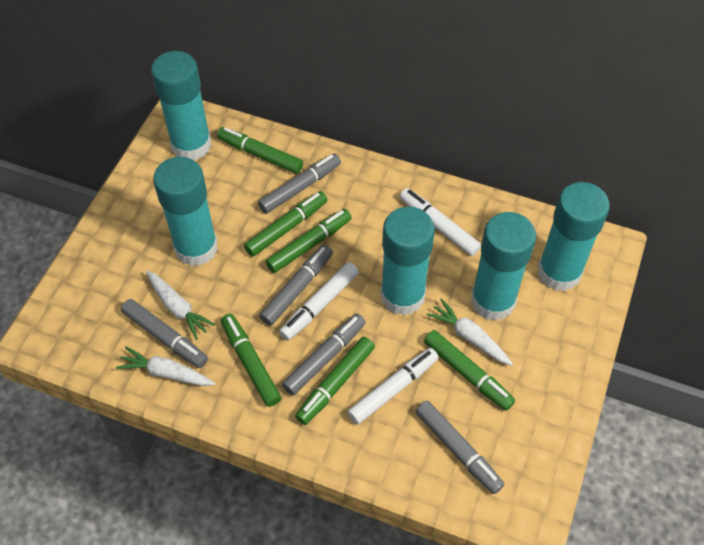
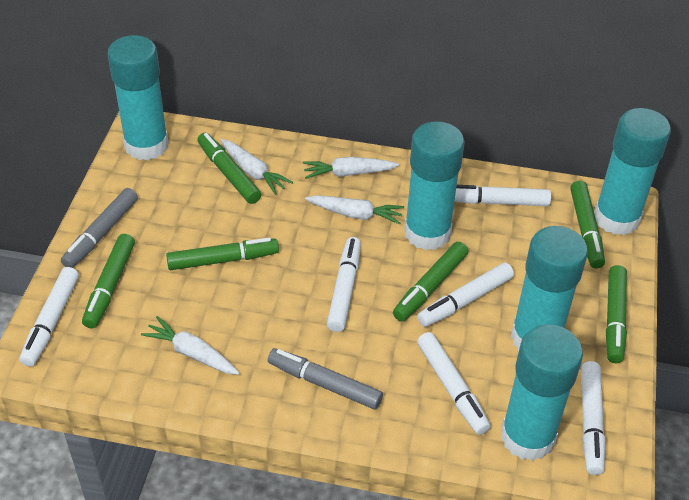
grey marker: [121,299,208,368] [258,153,341,214] [260,245,333,326] [282,313,366,395] [415,401,504,494] = 5 -> [61,188,138,268] [268,348,383,409] = 2
white carrot: [116,347,215,386] [146,270,216,340] [427,298,513,366] = 3 -> [141,316,240,375] [220,139,293,195] [303,157,399,179] [305,195,404,225] = 4
white marker: [279,262,359,340] [348,348,439,425] [400,188,481,256] = 3 -> [19,267,79,367] [327,237,361,332] [417,263,514,327] [417,332,491,435] [454,185,551,206] [581,361,605,475] = 6

